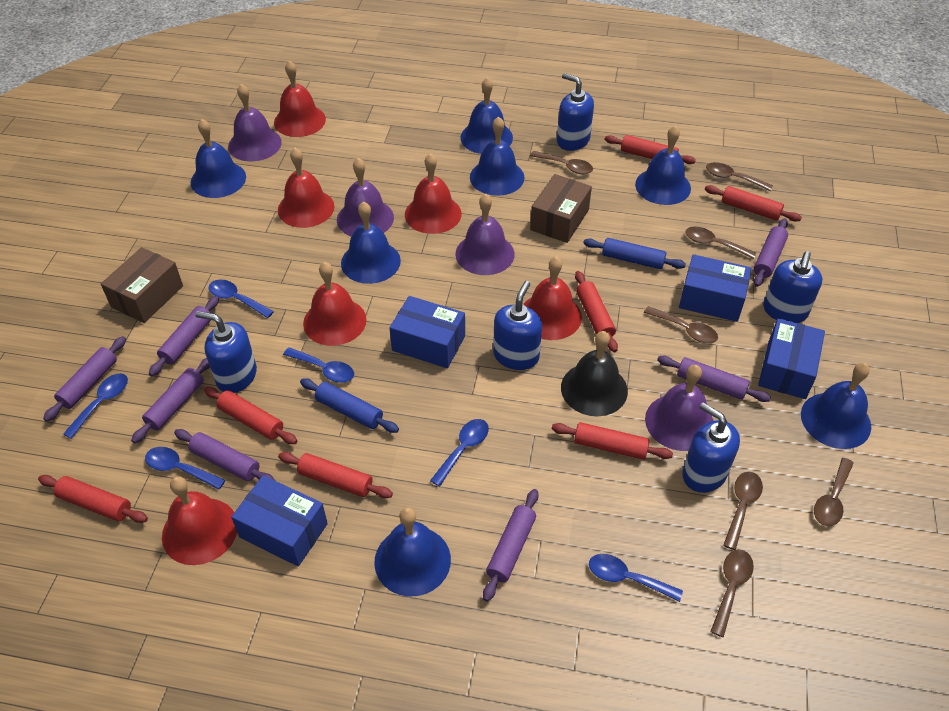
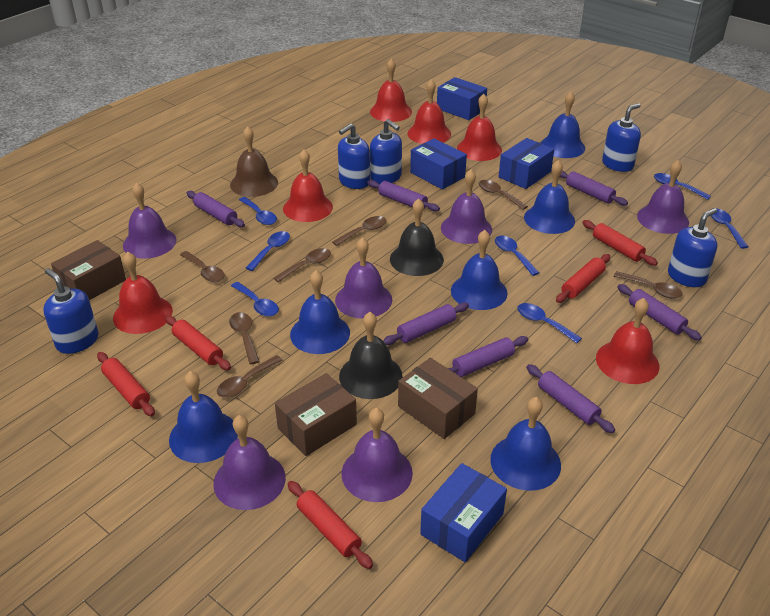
black bell: [561,331,628,416] = 1 -> [339,312,402,399] [390,198,444,276] = 2
blue bell: [191,119,246,198] [341,201,401,284] [374,507,451,596] [460,77,513,154] [470,117,525,196] [635,126,691,205] [801,363,871,449] = 7 -> [169,371,238,463] [290,270,350,354] [451,230,508,310] [490,397,561,491] [524,160,575,234] [541,92,585,158] = 6
blue rolling pin: [300,378,399,433] [583,238,686,269] = 2 -> none = 0
blue spoon: [63,373,128,439] [145,447,225,490] [208,279,274,318] [283,347,354,383] [430,419,489,487] [589,554,683,602] = 6 -> [231,282,279,317] [239,197,277,225] [246,231,290,271] [495,235,539,276] [517,303,582,343] [654,173,711,200] [711,209,748,249] = 7
brown bell: none = 0 -> [230,126,278,197] = 1
brown box: [101,247,183,323] [530,174,592,243] = 2 -> [51,240,126,300] [275,373,357,456] [398,358,478,439] = 3
purple bell: [228,84,282,161] [337,158,394,236] [455,194,514,275] [645,365,713,451] = 4 -> [123,182,177,259] [213,415,286,510] [335,237,392,319] [342,408,413,502] [441,169,492,244] [637,160,689,234] = 6
red rolling pin: [38,475,148,523] [204,387,297,444] [278,452,393,498] [552,422,673,460] [575,271,618,352] [604,135,696,164] [705,185,802,222] = 7 -> [97,352,155,416] [165,316,231,370] [288,481,373,569] [556,254,610,303] [582,220,658,266] = 5

